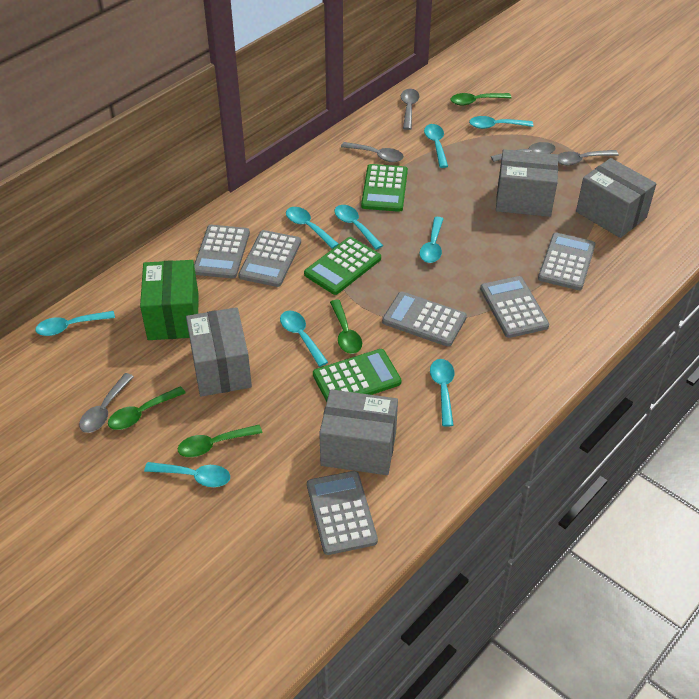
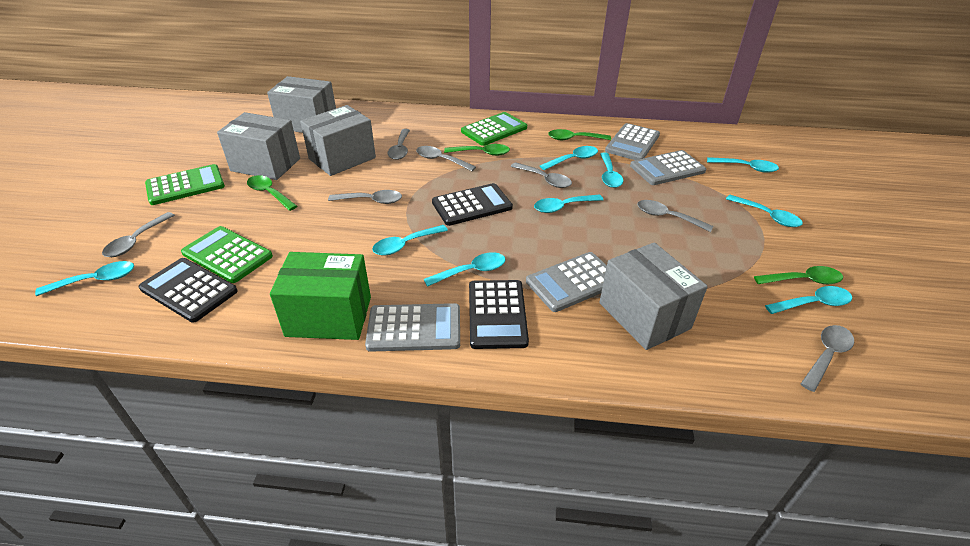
black calculator: none = 0 -> [139,258,238,323] [432,183,513,226] [469,280,529,349] = 3
grey calculator: [194,225,250,279] [238,230,301,287] [307,471,378,555] [382,292,467,347] [480,276,549,338] [538,233,596,290] = 6 -> [365,303,460,352] [526,252,607,312] [605,123,660,160] [630,150,706,185] = 4
grey spoon: [79,373,134,433] [341,142,404,162] [401,89,419,130] [491,142,556,162] [558,150,619,165] = 5 -> [102,212,175,257] [328,190,402,204] [387,129,410,160] [416,146,476,171] [511,162,572,188] [637,200,713,232] [801,325,854,392] = 7

